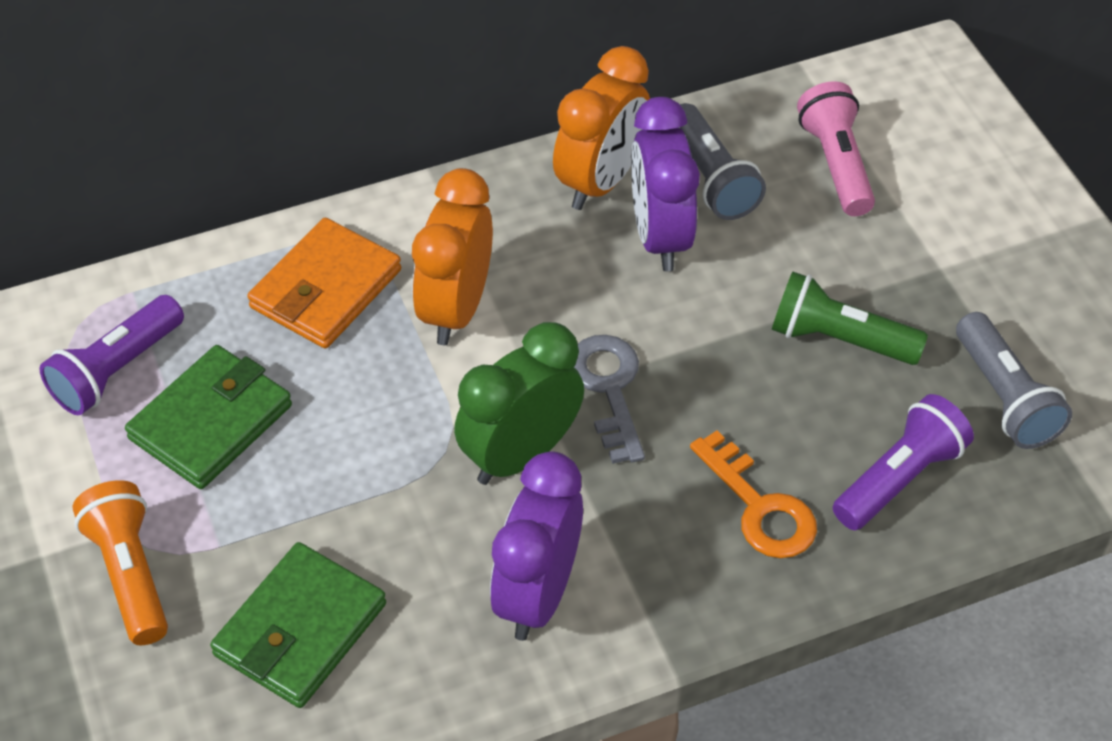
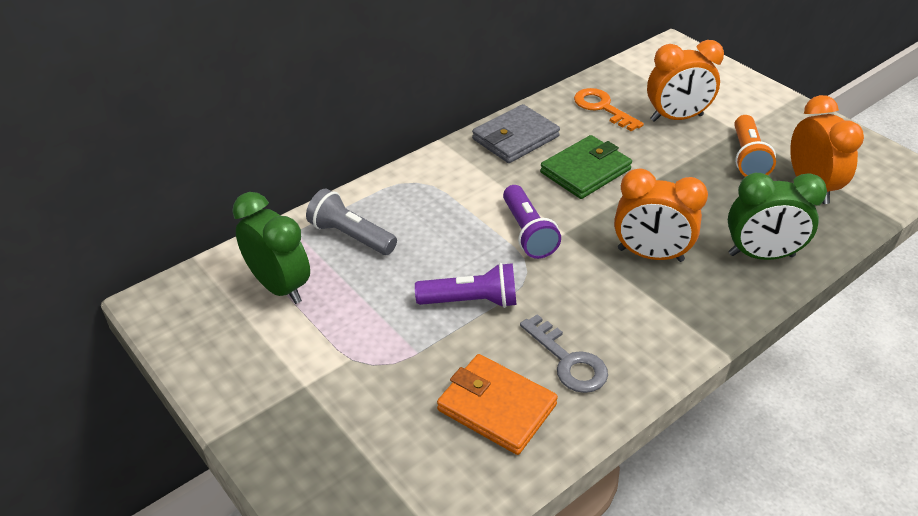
green clock: [454,322,584,485] = 1 -> [232,192,310,304] [728,173,827,260] = 2
green flashlight: [772,271,928,365] = 1 -> none = 0
green wallet: [125,345,292,489] [210,542,386,708] = 2 -> [540,135,632,199] = 1
grey flashlight: [678,103,766,220] [956,312,1072,449] = 2 -> [306,188,397,255] = 1
grey wallet: none = 0 -> [472,104,560,163] = 1
orange clock: [412,168,493,345] [553,46,650,210] = 2 -> [614,168,708,262] [647,40,724,122] [790,95,864,204] = 3
pink flashlight: [797,81,875,216] = 1 -> none = 0
purple clock: [490,451,583,641] [631,97,700,271] = 2 -> none = 0

